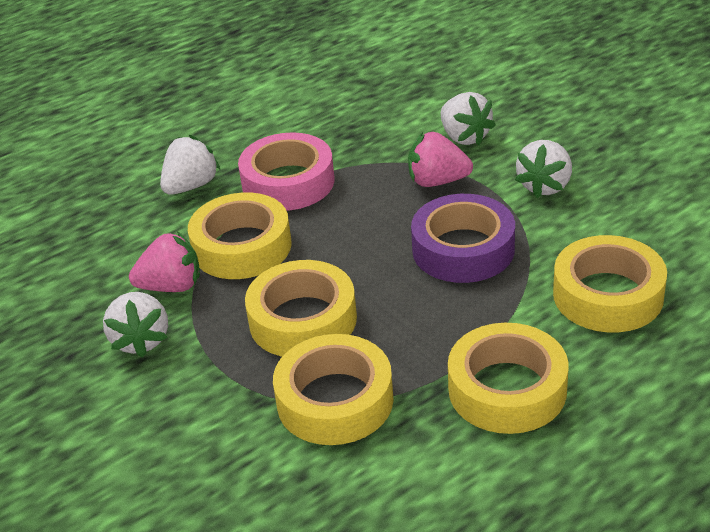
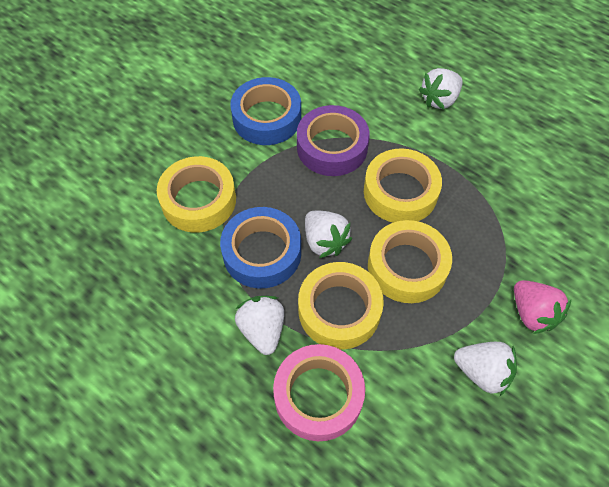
blue tape: none = 0 -> [220,207,301,288] [230,77,301,145] = 2
pink strawberry: [129,232,200,292] [408,132,473,187] = 2 -> [514,280,571,334] = 1
yellow tape: [188,193,292,279] [245,260,357,357] [273,334,394,445] [448,323,568,434] [553,235,667,332] = 5 -> [157,156,236,233] [298,262,384,350] [364,148,442,223] [368,220,452,303] = 4

